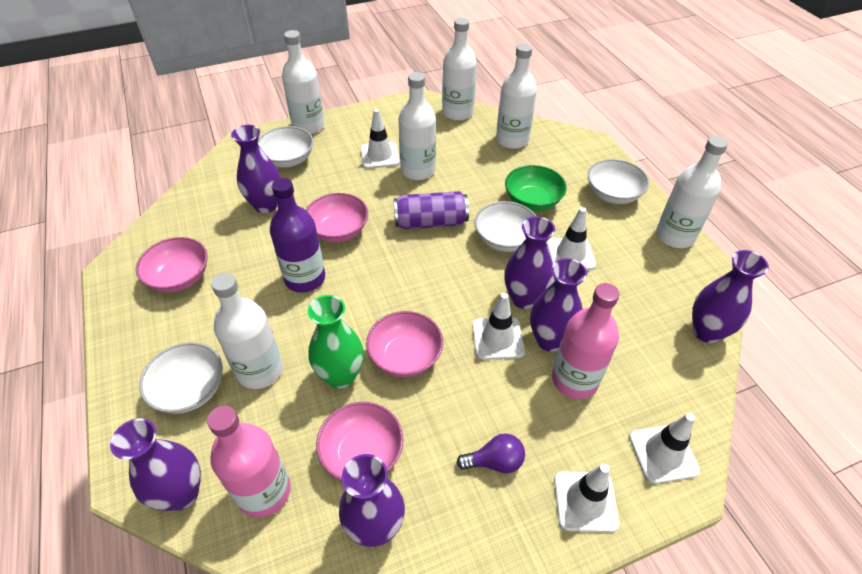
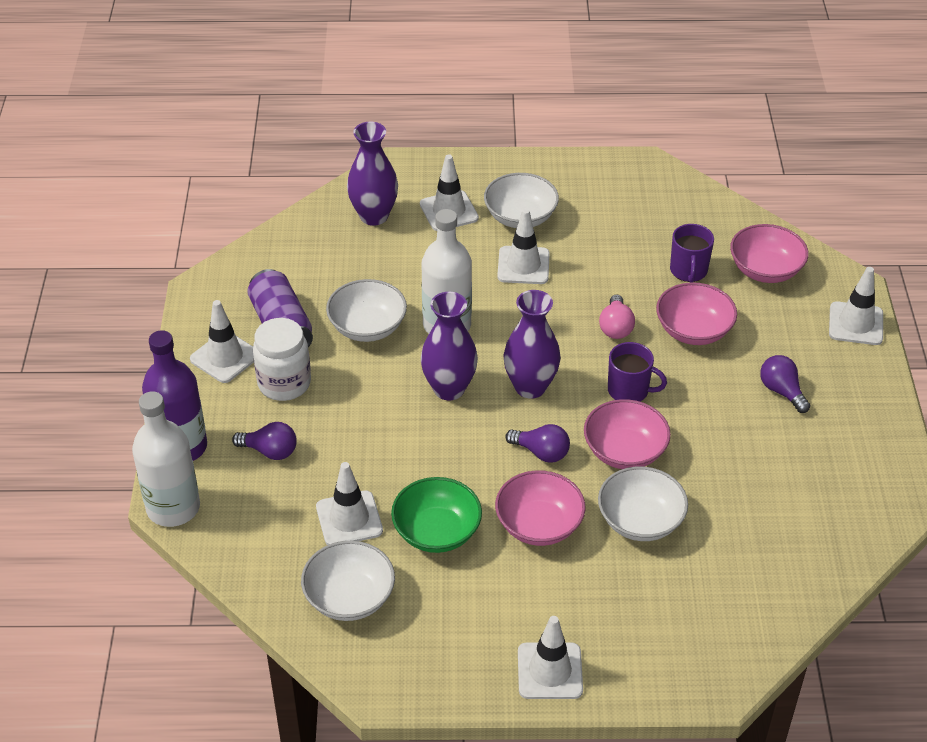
green vase: [308,295,364,389] = 1 -> none = 0
pink bottle: [207,406,291,518] [552,283,619,399] = 2 -> none = 0
pink light bulb: none = 0 -> [599,295,635,339] = 1
purple light bulb: [456,433,525,473] = 1 -> [232,422,297,460] [505,424,570,463] [760,355,810,413] = 3
purple mug: none = 0 -> [608,342,667,401] [670,224,714,283] = 2
purple vase: [110,418,201,511] [231,125,281,213] [339,454,405,547] [504,216,555,309] [530,258,587,352] [692,250,769,343] = 6 -> [347,122,398,226] [421,292,478,400] [503,290,561,399] = 3
white bottle: [211,273,283,389] [282,30,325,134] [398,72,436,180] [442,18,477,121] [496,43,537,149] [656,136,728,248] = 6 -> [132,391,200,527] [421,209,472,334] = 2
white jar: none = 0 -> [253,318,311,401] = 1
white traffic cone: [361,109,400,169] [472,293,525,360] [546,207,596,270] [554,464,619,532] [629,413,700,484] = 5 -> [190,300,254,383] [316,462,383,545] [420,154,479,231] [497,209,550,284] [518,616,583,699] [829,267,883,345] = 6

